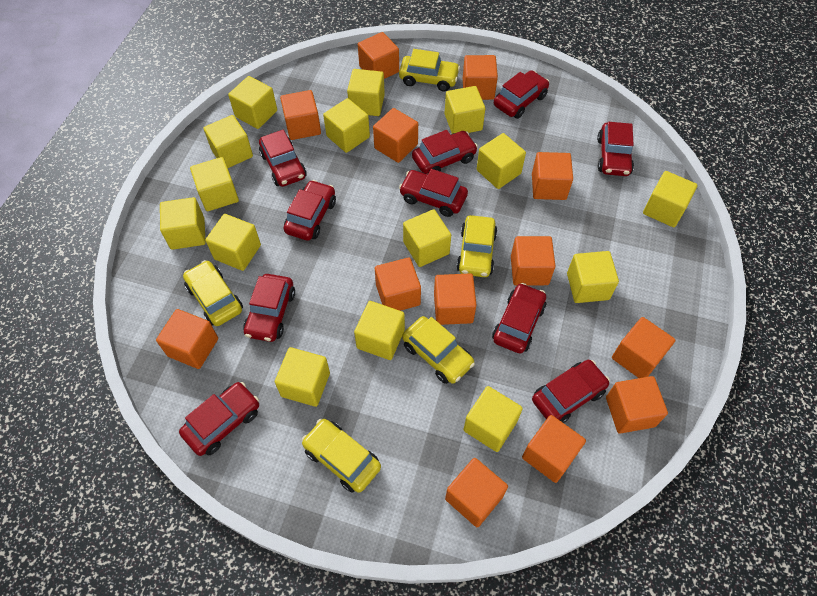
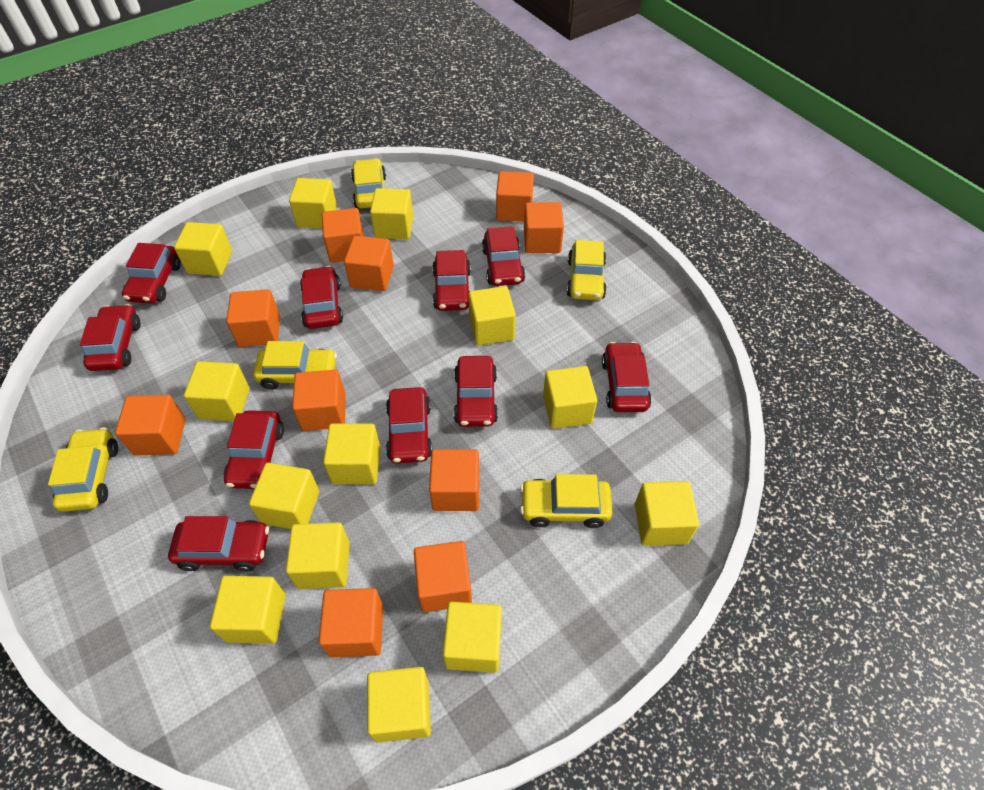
orange cube: [156,309,218,369] [280,90,321,140] [358,32,399,79] [373,108,418,163] [375,258,421,311] [434,273,476,325] [445,458,508,527] [463,55,498,100] [511,236,555,285] [522,415,586,483] [532,152,573,200] [606,376,668,434] [612,317,675,378] = 13 -> [115,395,186,456] [226,289,280,347] [292,370,346,431] [319,588,383,657] [322,208,364,263] [344,236,394,291] [414,541,472,612] [429,449,479,511] [496,171,534,222] [524,202,564,253] = 10
yellow cube: [160,197,206,250] [190,157,239,211] [204,115,253,168] [205,214,261,271] [228,76,277,129] [275,347,330,407] [323,98,370,153] [347,69,385,116] [354,301,405,360] [403,209,451,267] [445,86,485,134] [463,386,523,452] [477,133,526,189] [567,251,619,303] [643,171,697,227] = 15 -> [174,222,232,276] [184,361,250,421] [210,576,286,644] [249,463,319,529] [286,522,350,589] [289,178,337,229] [323,424,380,484] [367,667,431,743] [370,188,413,239] [443,602,502,673] [468,286,516,345] [543,366,597,429] [635,481,699,546] = 13

